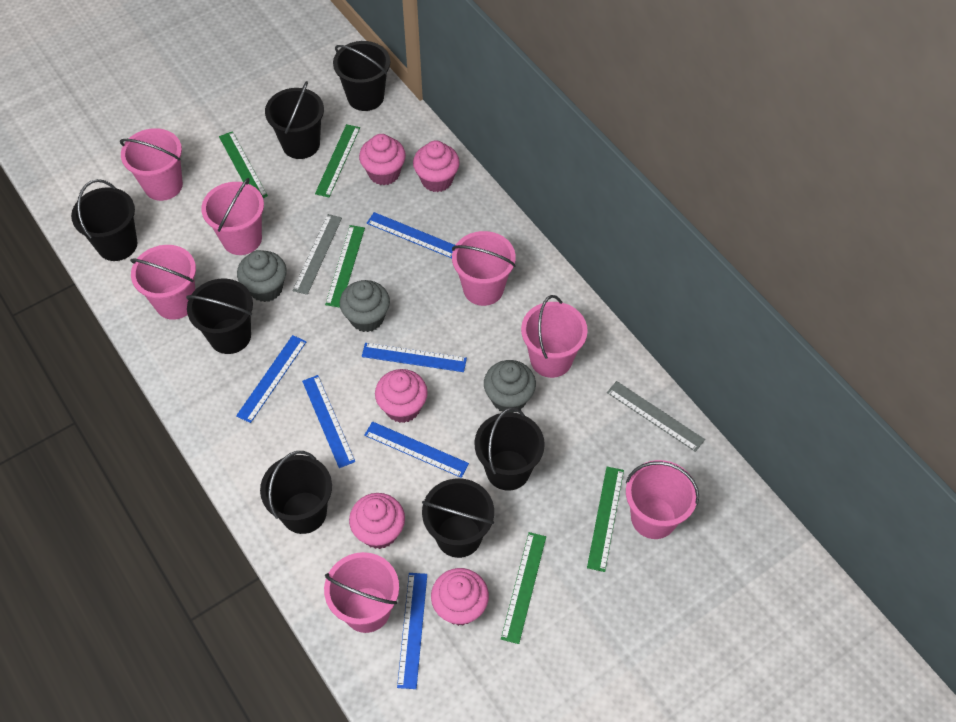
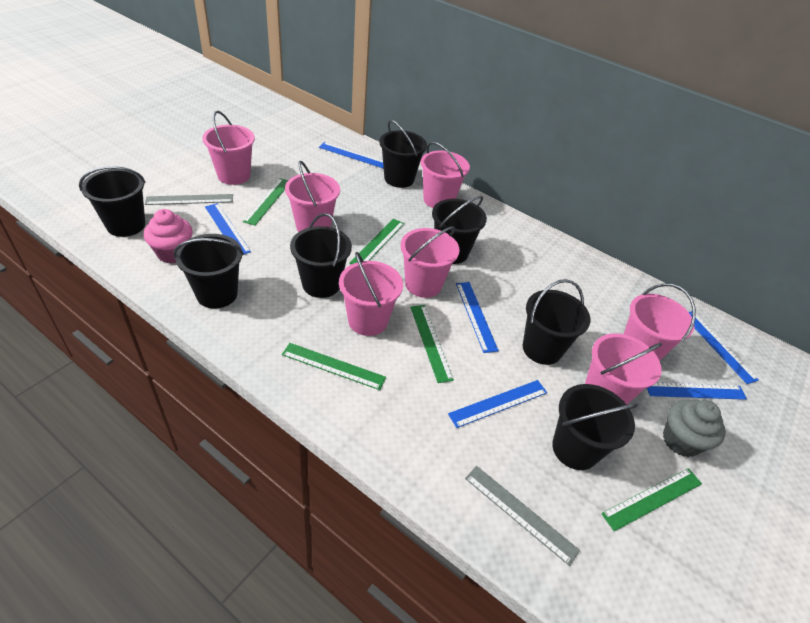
grey cupcake: [237,250,287,302] [340,280,390,332] [484,360,536,413] = 3 -> [663,400,726,457] = 1
pink cupcake: [349,493,405,549] [359,134,406,185] [375,369,428,423] [413,140,460,192] [431,568,489,626] = 5 -> [144,209,193,263] = 1

